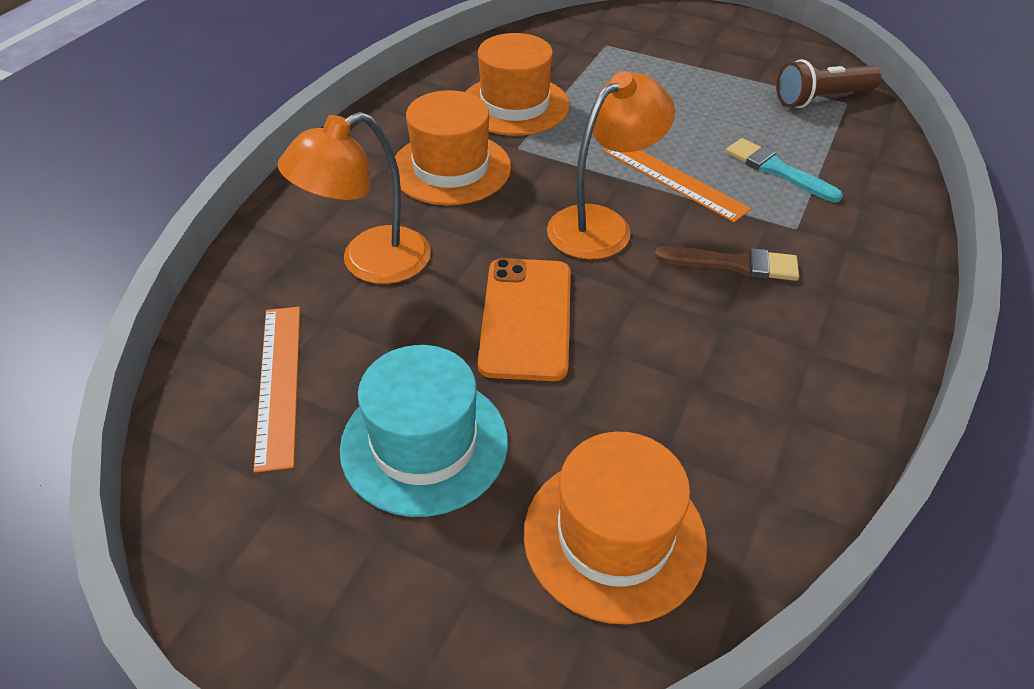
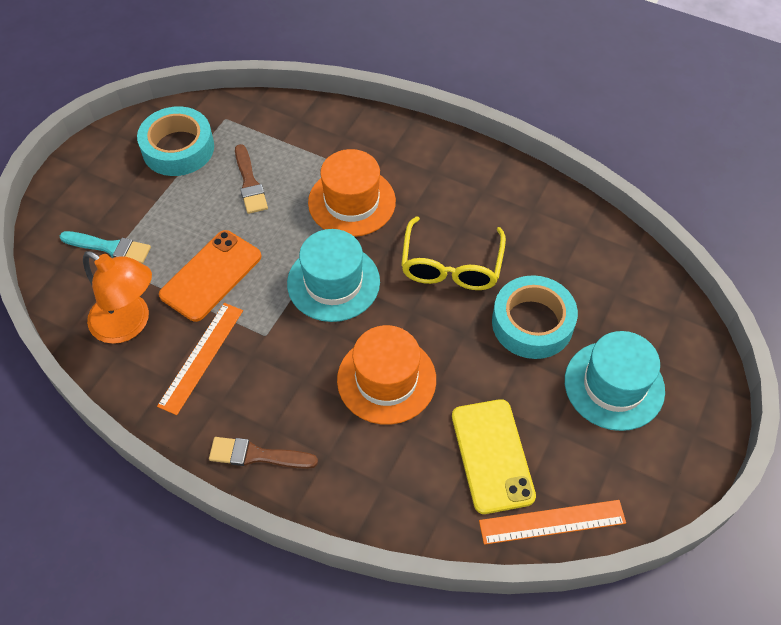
brown brush: [655,246,799,281] = 1 -> [209,437,318,469] [235,144,268,214] = 2
brown flashlight: [776,59,882,108] = 1 -> none = 0
orange hat: [395,90,511,205] [466,33,570,136] [524,432,707,624] = 3 -> [308,149,396,237] [337,325,436,425] = 2
orange lamp: [278,112,431,284] [547,71,675,260] = 2 -> [83,251,152,344] = 1
turquoise hat: [340,345,508,517] = 1 -> [287,229,380,322] [565,331,665,431] = 2
turquoise tape: none = 0 -> [137,106,214,176] [492,275,578,359] = 2
yellow glasses: none = 0 -> [401,216,506,290] = 1
yellow phone: none = 0 -> [452,399,536,514] = 1

